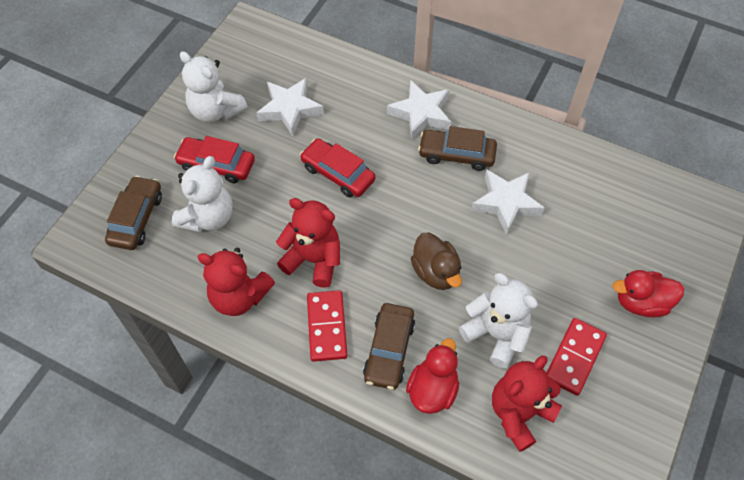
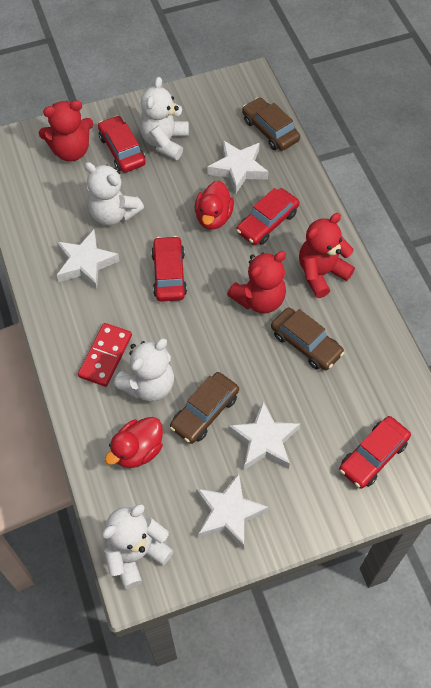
brown duck: [411,233,462,290] = 1 -> none = 0
red car: [174,136,255,183] [300,138,376,197] = 2 -> [98,115,146,173] [151,236,187,302] [236,188,299,245] [339,416,411,489] = 4
red domino: [307,290,347,362] [547,318,607,396] = 2 -> [78,323,132,387] = 1
white star: [256,78,324,136] [387,80,451,140] [471,169,545,235] = 3 -> [57,230,120,290] [196,473,269,550] [207,140,268,194] [228,402,300,470] = 4
white teddy bear: [172,156,233,232] [180,51,248,122] [459,273,538,368] = 3 -> [84,162,144,226] [102,504,174,589] [114,339,174,401] [140,77,189,160] = 4

